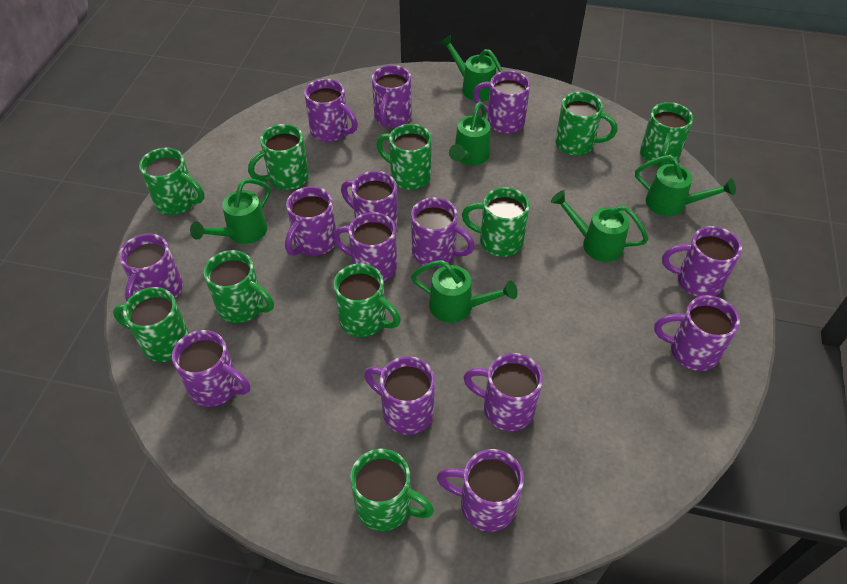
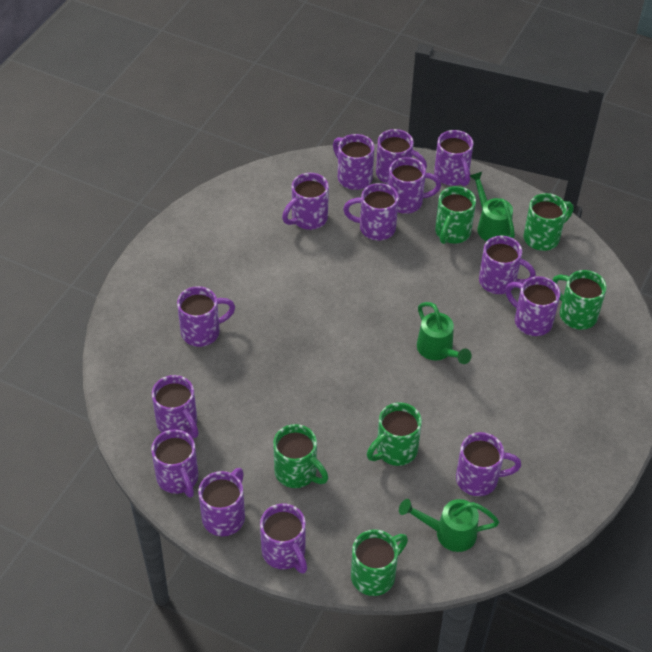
green mug: [113,287,189,362] [139,148,204,215] [204,250,274,323] [248,124,309,190] [334,263,401,337] [350,449,434,531] [376,124,432,189] [462,187,529,257] [555,92,617,155] [640,102,693,167] = 10 -> [273,424,328,488] [351,529,408,596] [367,402,422,466] [435,186,476,244] [523,193,574,251] [552,270,607,330] = 6
green watering can: [190,178,270,244] [411,260,518,322] [440,35,503,101] [449,102,490,165] [551,190,648,262] [635,155,736,216] = 6 -> [399,499,499,552] [417,302,472,364] [470,172,515,241] = 3

